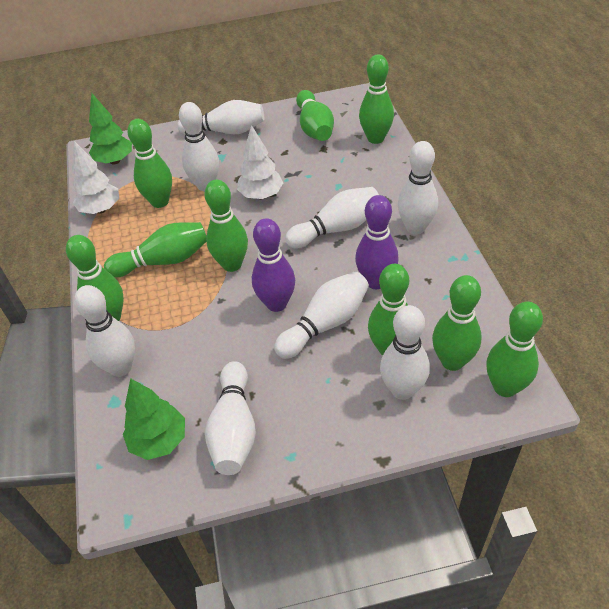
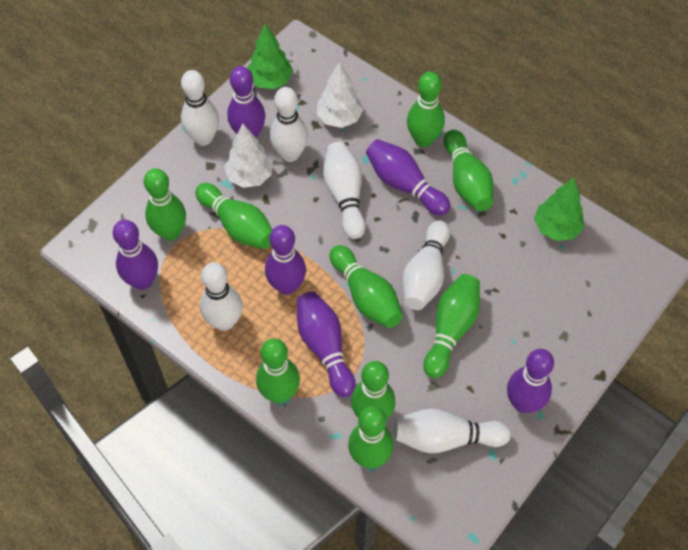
purple bowling pin: [252,218,295,312] [355,195,399,289] = 2 -> [113,220,158,290] [227,66,265,138] [265,225,306,295] [297,291,356,397] [366,139,450,216] [507,349,554,413] = 6
white bowling pin: [74,285,135,377] [177,100,264,134] [179,102,219,191] [205,361,256,475] [274,271,369,359] [285,187,379,248] [380,305,430,400] [398,141,438,235] = 8 -> [181,70,219,146] [200,262,242,331] [270,87,308,162] [323,142,366,239] [394,409,511,453] [402,220,450,310] = 6

